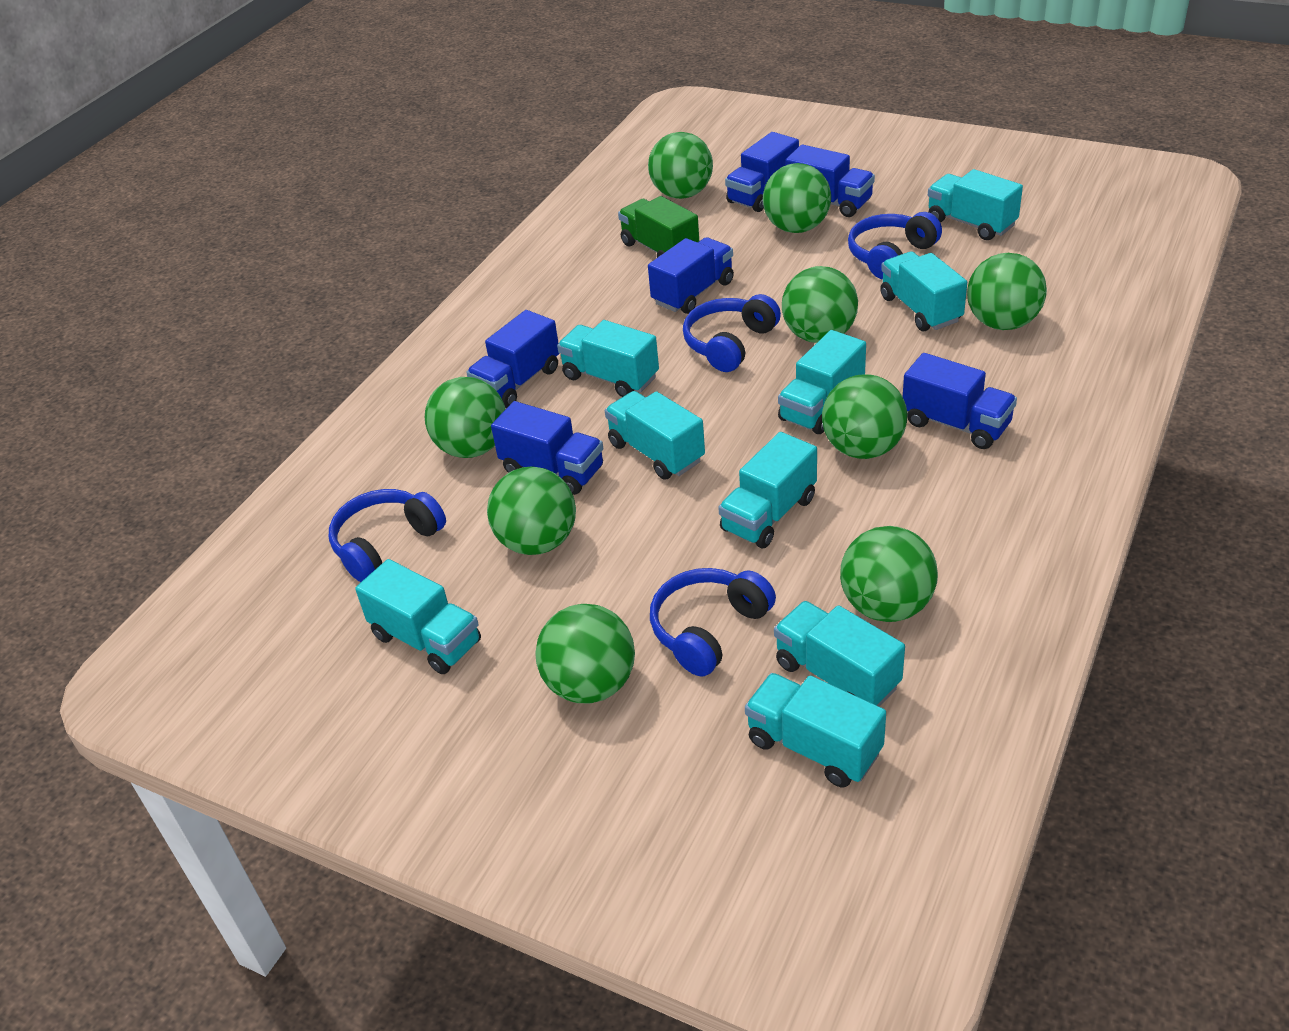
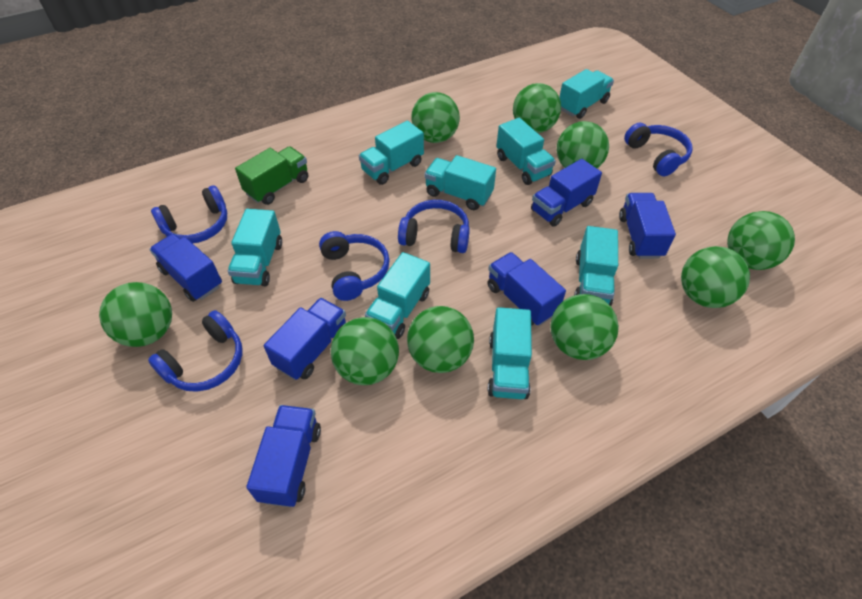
blue headphones: [329,489,446,582] [650,568,776,677] [683,294,781,372] [848,212,942,280] = 4 -> [148,310,242,392] [151,185,227,243] [319,231,390,301] [398,200,470,253] [624,123,693,176] = 5
turquoise truck: [355,559,481,674] [557,320,659,397] [605,391,705,479] [718,432,817,548] [745,673,886,788] [774,601,905,706] [778,330,866,434] [880,251,967,331] [928,169,1023,240] = 9 -> [228,209,282,286] [359,121,424,185] [365,252,430,339] [424,155,496,210] [488,307,532,399] [496,118,556,185] [559,69,614,119] [574,226,618,306] = 8

